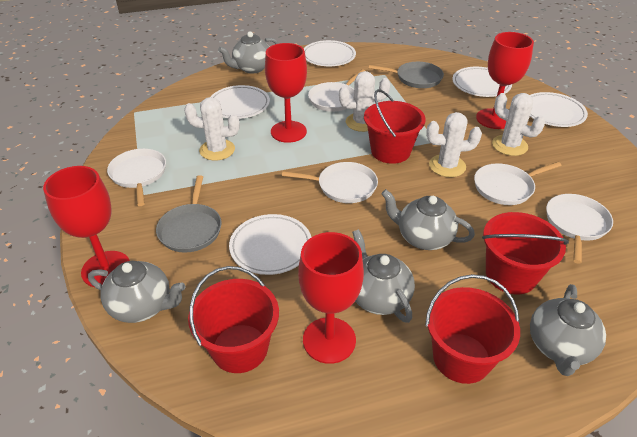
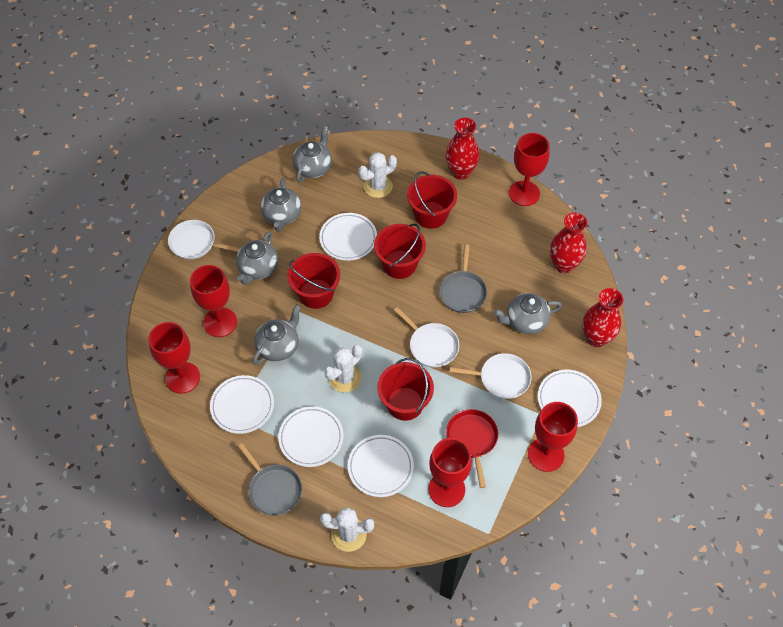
red goblet: [43,166,130,287] [265,43,307,143] [298,232,364,364] [476,32,534,129] = 4 -> [148,322,200,394] [190,265,237,337] [428,438,472,507] [509,133,550,206] [528,402,578,472] = 5
red pan: none = 0 -> [446,409,498,488] = 1
red vase: none = 0 -> [445,118,480,179] [550,213,587,273] [582,288,623,347] = 3
white cactus: [184,97,240,161] [339,71,390,132] [426,112,482,177] [492,93,545,156] = 4 -> [320,507,374,552] [324,345,362,392] [358,152,397,198] = 3
white pan: [107,149,166,206] [282,162,378,203] [308,69,365,112] [474,162,562,205] [546,194,613,264] = 5 -> [168,220,240,259] [394,307,459,367] [449,353,532,399] = 3

